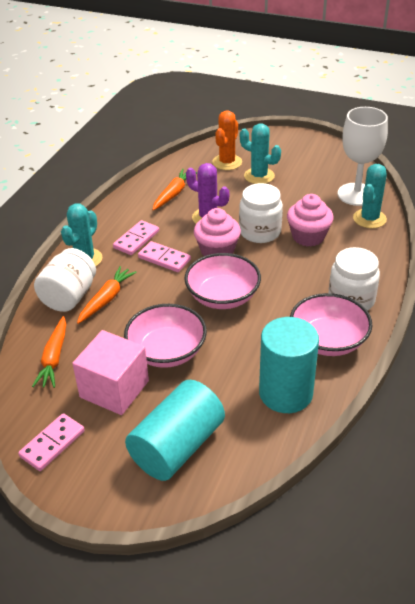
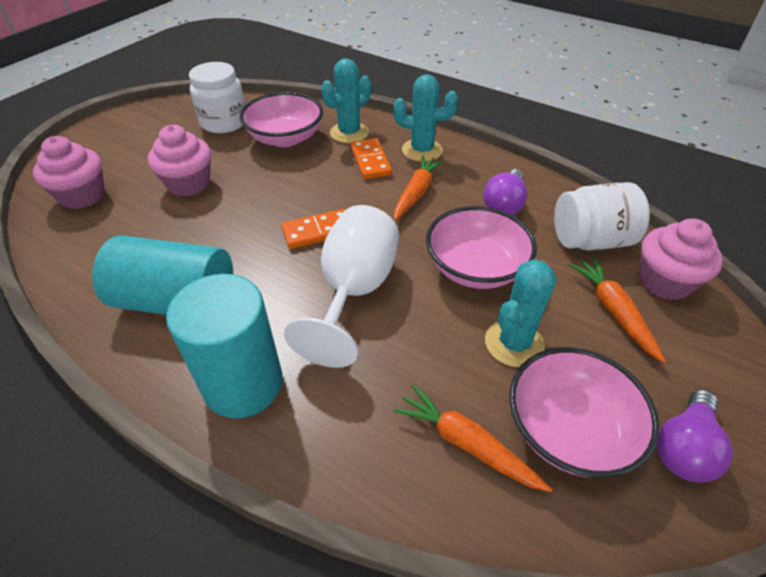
orange cactus: [212,110,242,170] = 1 -> none = 0
orange domino: none = 0 -> [281,209,345,249] [351,138,392,179] = 2
pink cube: [72,330,149,415] = 1 -> none = 0
pink cupcake: [194,208,241,256] [287,194,333,246] = 2 -> [33,136,105,209] [148,125,211,197] [639,218,723,300] = 3
pink domino: [18,413,85,471] [113,220,159,255] [138,241,191,272] = 3 -> none = 0
purple cactus: [186,163,229,223] = 1 -> none = 0
purple light bulb: none = 0 -> [483,169,527,215] [657,390,733,483] = 2
white jar: [34,248,96,312] [239,183,283,243] [329,247,380,311] = 3 -> [189,62,246,133] [554,182,650,250] = 2

